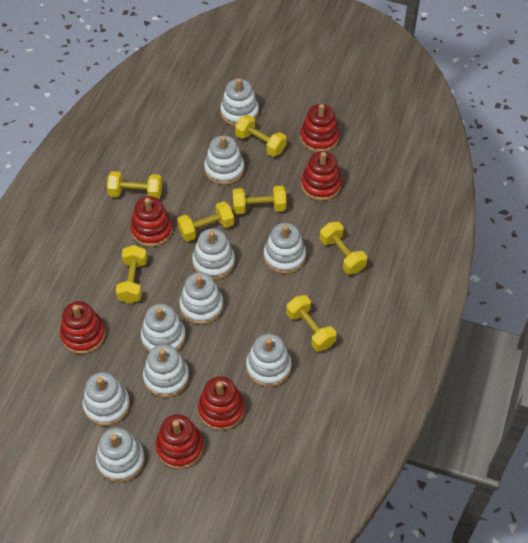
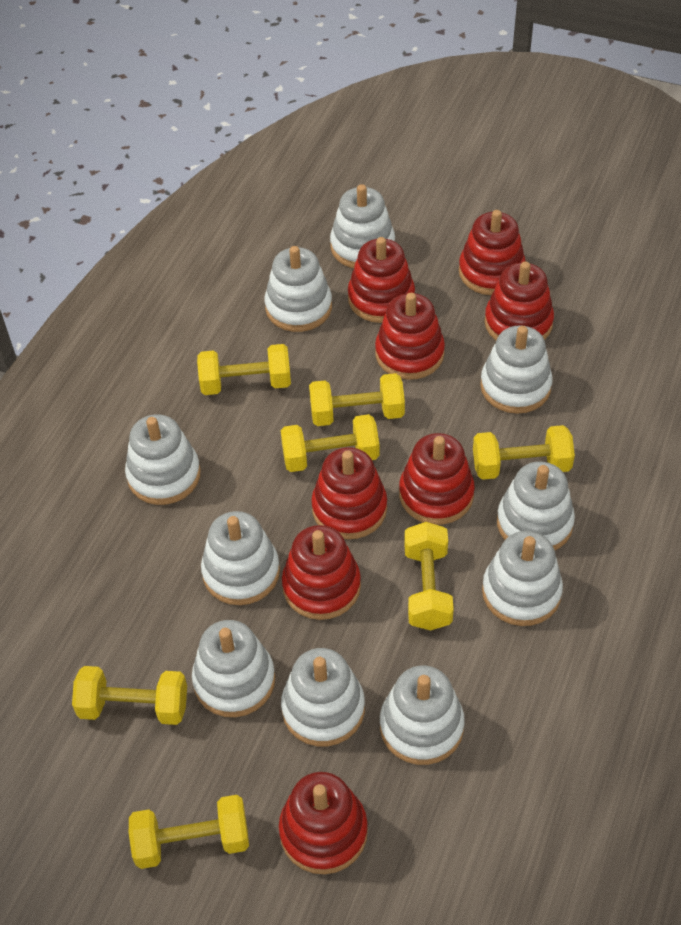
red stacking toy: [60,301,106,354] [131,196,173,247] [155,414,204,469] [198,376,245,431] [300,104,340,152] [301,151,342,201] = 6 -> [279,772,368,874] [282,525,361,620] [311,447,387,539] [348,237,415,323] [375,293,445,380] [399,433,475,525] [459,210,525,295] [484,261,554,340] = 8

